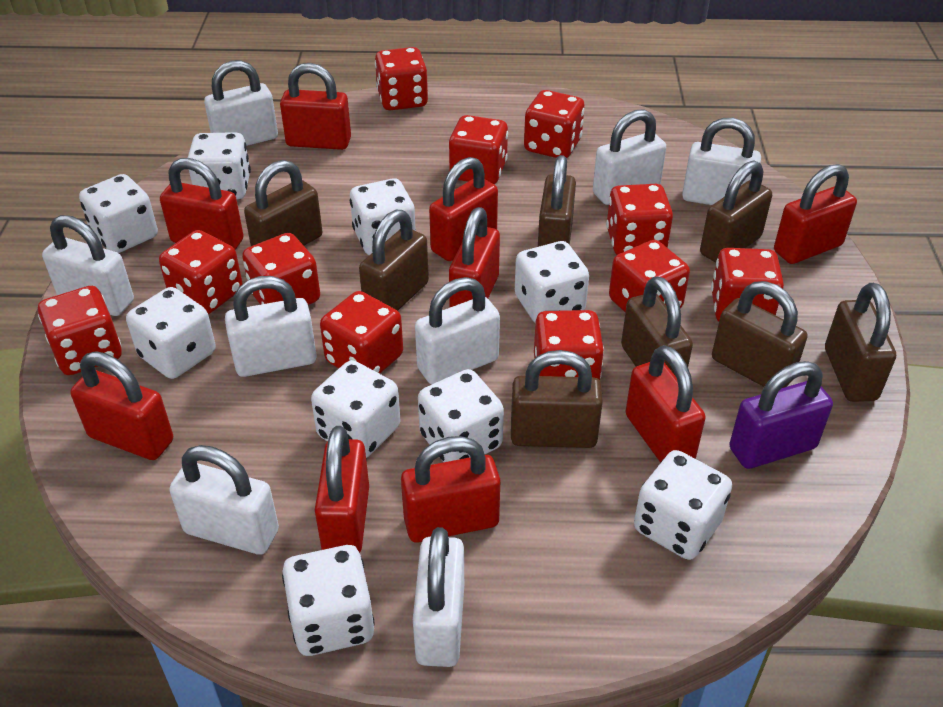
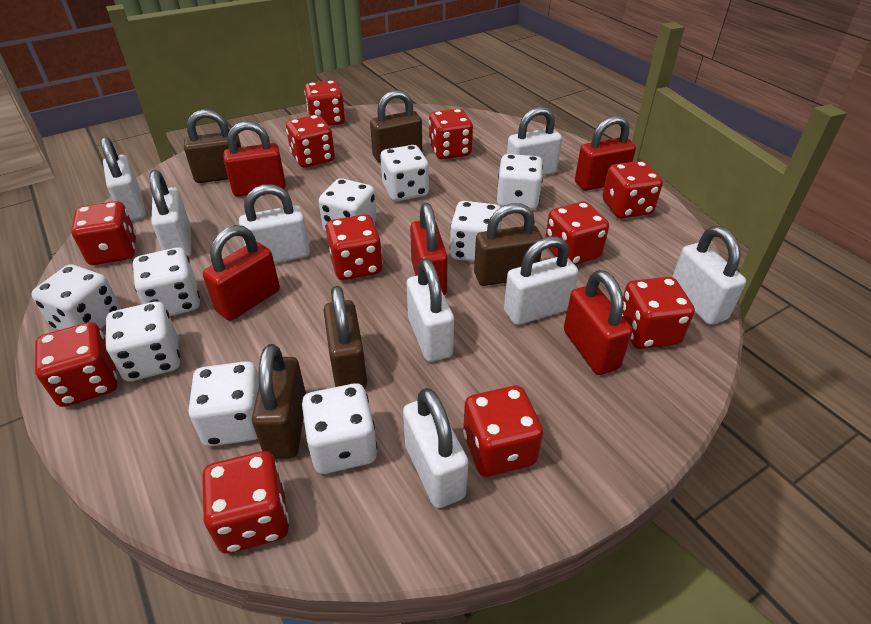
brown padlock: [244,160,322,246] [359,210,429,311] [511,350,603,448] [538,155,576,247] [621,276,693,376] [700,160,772,263] [712,281,808,388] [825,283,896,402] = 8 -> [184,109,241,183] [252,344,306,459] [323,286,367,389] [370,90,422,163] [474,203,543,286] = 5
purple padlock: [729,361,833,469] = 1 -> none = 0
red padlock: [71,351,173,460] [160,158,243,250] [280,63,351,150] [315,426,369,553] [401,436,500,543] [429,157,498,261] [449,207,500,307] [626,345,706,463] [774,164,857,264] = 9 -> [203,225,280,321] [223,121,286,197] [410,203,448,295] [564,270,632,375] [575,115,636,191] = 5

